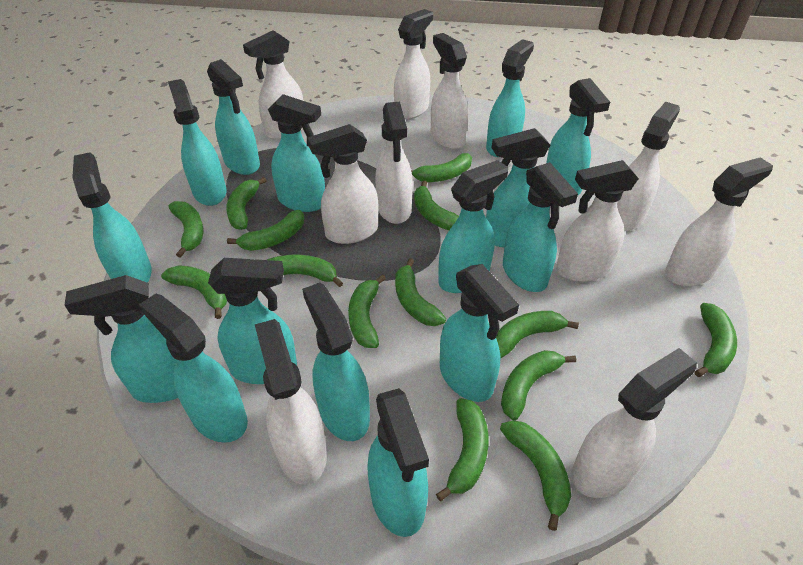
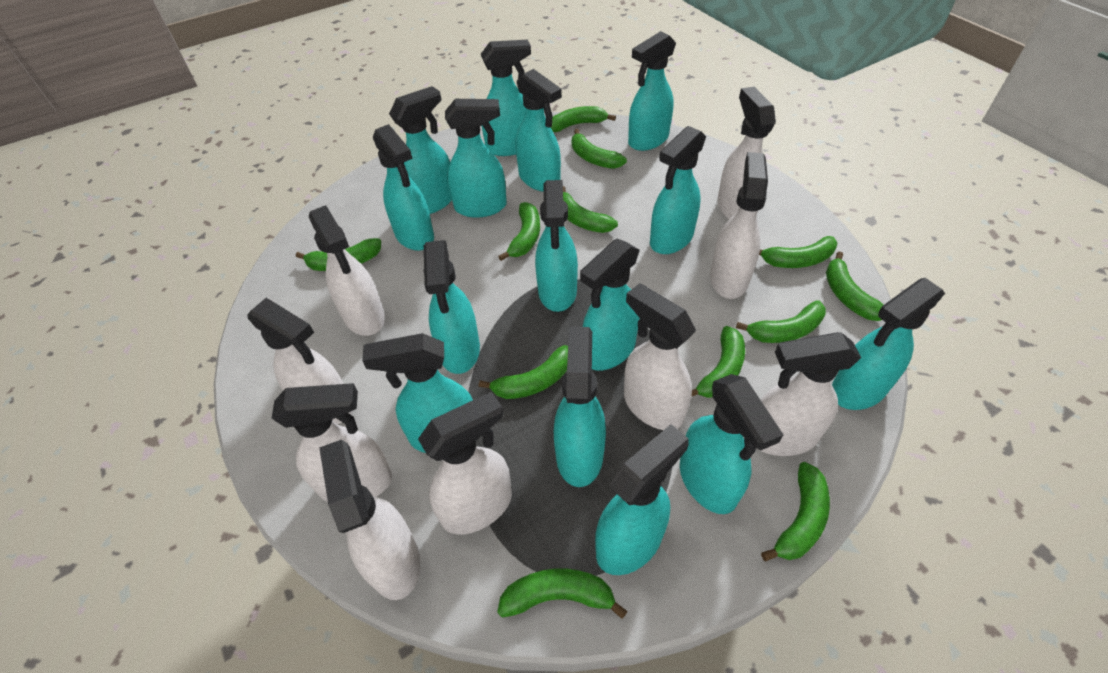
green banana: [161,265,227,319] [168,201,204,258] [226,177,267,230] [227,210,304,251] [267,255,343,287] [348,274,386,348] [395,258,446,326] [411,153,472,182] [414,181,459,230] [436,398,489,501] [496,311,579,359] [500,420,571,531] [501,350,576,420] [695,303,737,377] = 14 -> [296,238,381,271] [479,345,568,399] [497,568,628,619] [498,202,540,261] [551,106,616,132] [563,186,618,233] [572,129,627,169] [691,326,745,398] [736,300,826,343] [759,236,838,268] [761,462,830,561] [826,251,883,321] = 12
white spray bottle: [243,30,304,140] [255,319,327,485] [308,124,378,244] [375,102,413,224] [394,9,433,120] [431,33,468,149] [556,160,639,282] [571,348,697,498] [617,102,680,231] [665,158,773,287] = 10 -> [247,298,352,424] [272,383,392,502] [309,205,385,336] [319,440,420,600] [418,392,512,534] [624,283,696,430] [710,152,768,299] [717,87,776,219] [756,332,861,456] = 9

